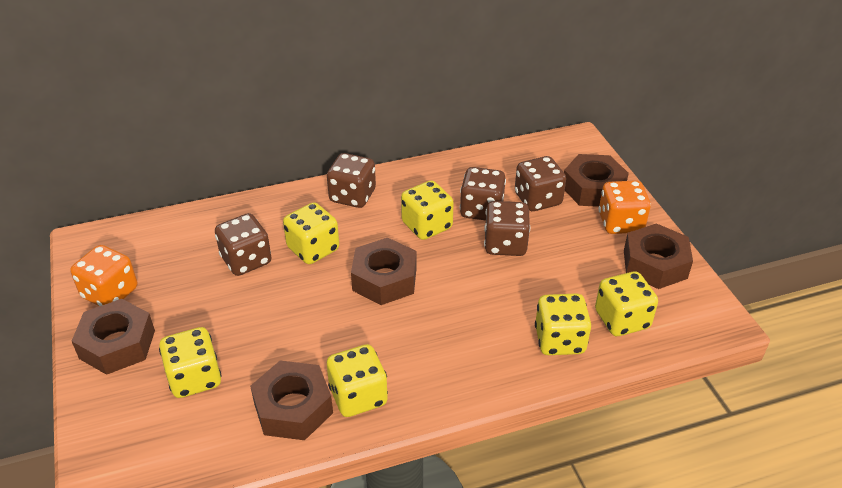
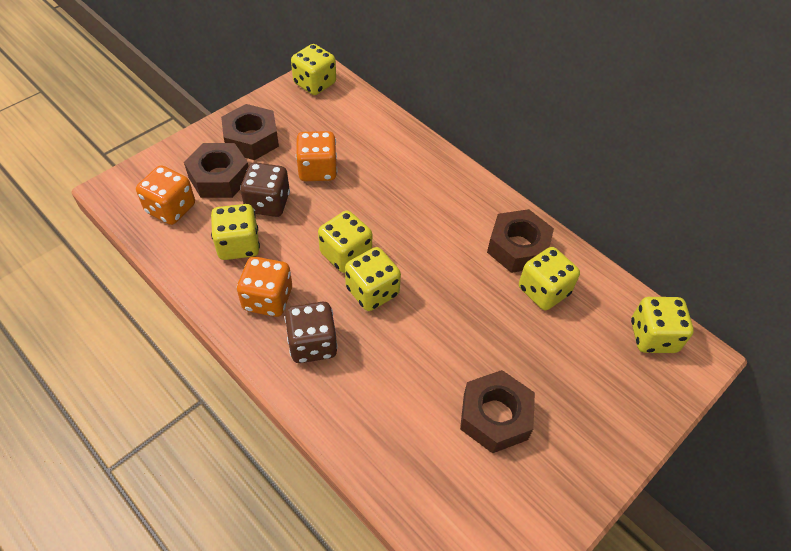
brown dice: [215,213,272,276] [327,153,376,208] [460,167,506,221] [484,201,530,256] [515,156,566,211] = 5 -> [240,162,290,217] [284,301,338,363] = 2
brown nut: [72,299,155,375] [250,361,333,440] [351,238,417,305] [564,154,629,207] [624,223,693,289] = 5 -> [184,143,248,198] [221,104,279,160] [460,370,535,453] [487,209,554,273] = 4
orange dice: [70,245,137,306] [599,180,651,234] = 2 -> [136,165,195,225] [237,257,292,317] [296,131,337,181] = 3

